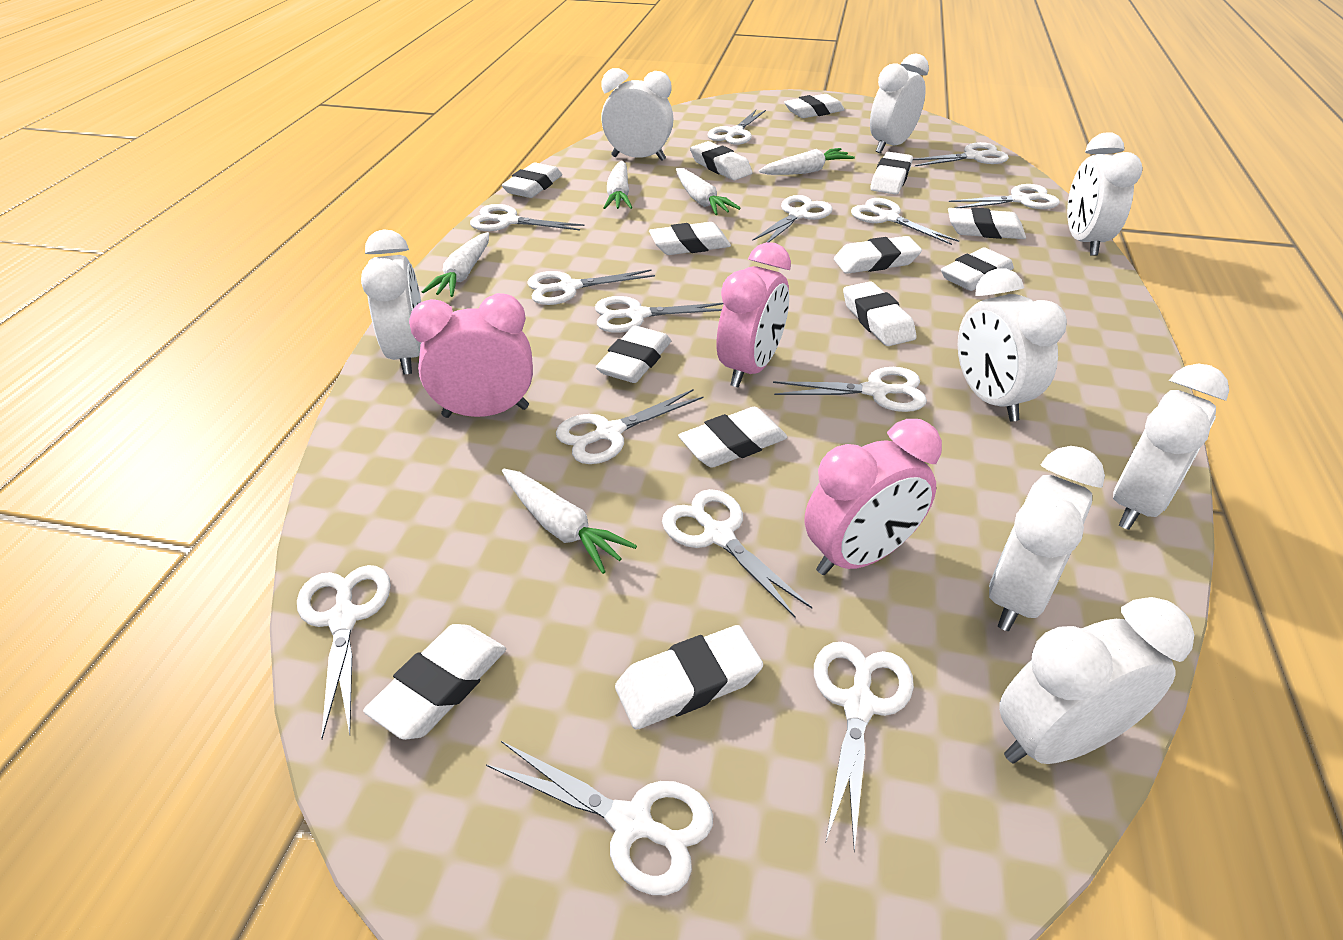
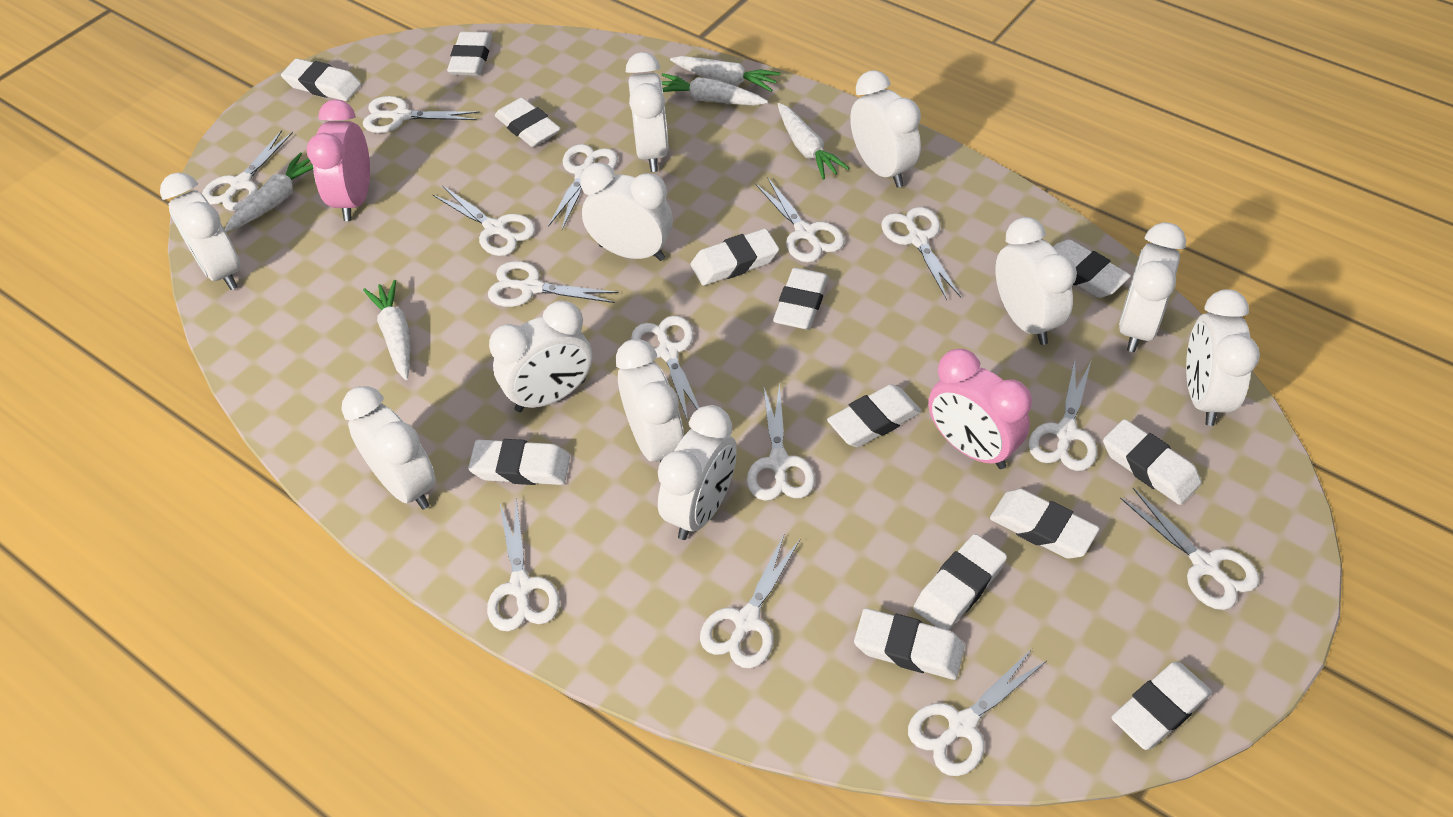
pink clock: [409,293,533,418] [717,242,791,388] [804,419,942,575] = 3 -> [306,99,370,221] [928,349,1032,469] = 2
white clock: [361,229,421,375] [601,68,673,161] [870,54,929,153] [958,268,1067,421] [989,446,1105,631] [999,597,1194,764] [1067,132,1143,256] [1113,363,1229,530] = 8 -> [160,172,241,290] [341,386,436,510] [489,300,592,412] [580,162,673,261] [616,339,684,462] [626,52,669,172] [658,405,737,540] [850,70,921,188] [995,217,1077,345] [1119,222,1186,352] [1186,289,1260,426] = 11

